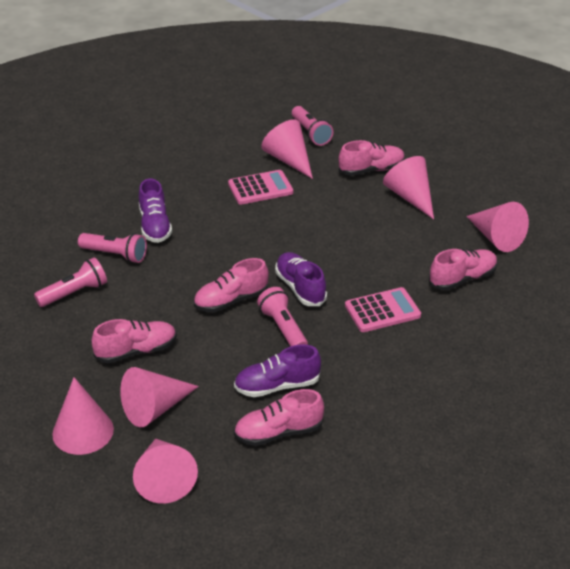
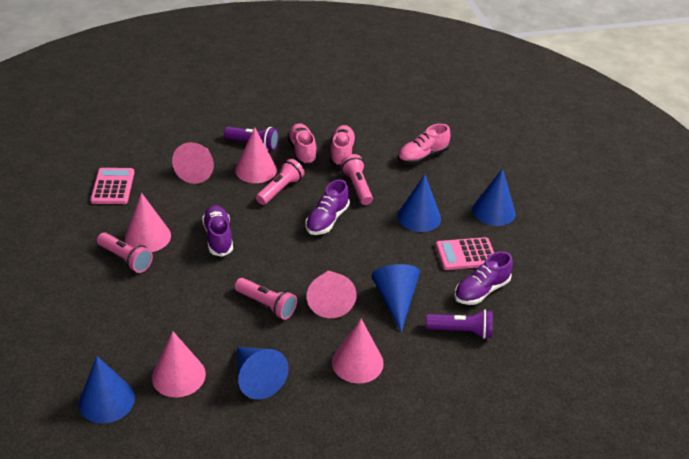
blue cone: none = 0 -> [79,356,135,424] [237,347,289,399] [372,264,420,332] [397,174,441,232] [472,169,516,226] = 5
pink shoe: [92,319,177,363] [194,258,269,312] [234,389,324,446] [339,140,405,176] [429,249,498,290] = 5 -> [287,123,317,166] [330,125,356,168] [398,124,450,164] = 3
purple flashlight: none = 0 -> [224,127,279,150] [426,309,493,339] = 2

